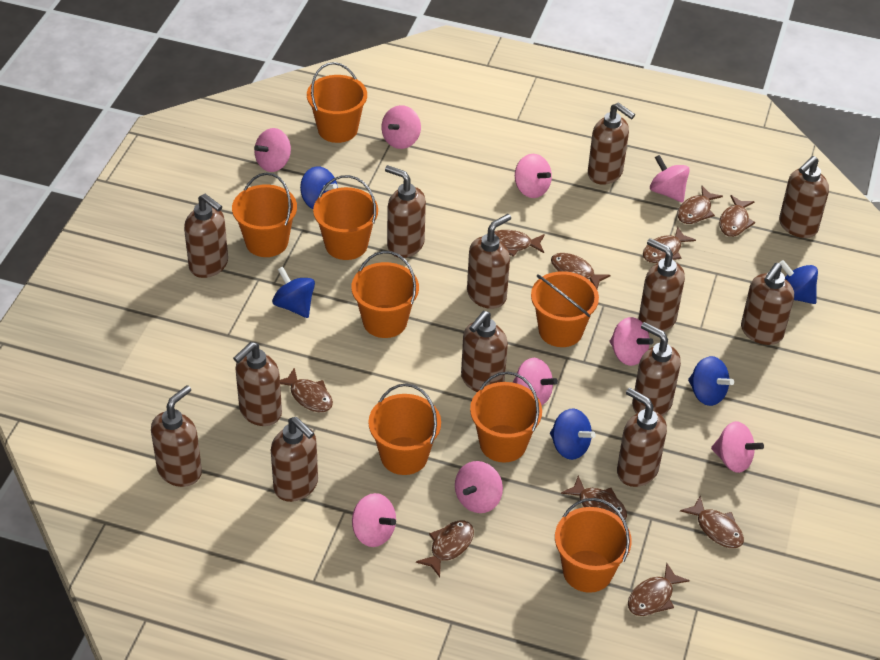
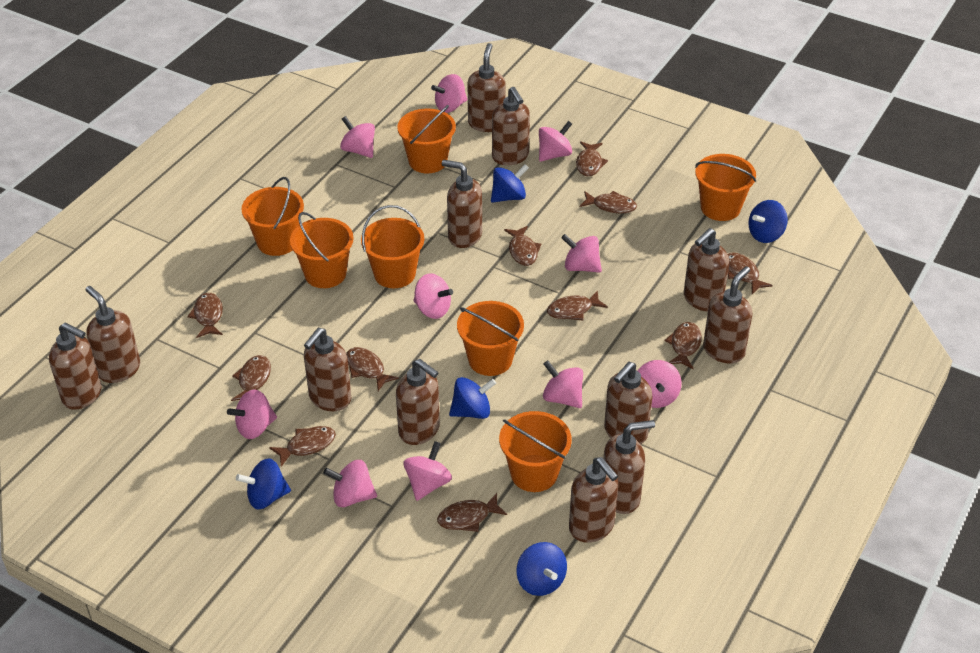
brown fish: [280,367,333,412] [416,520,474,577] [494,230,545,257] [551,253,611,289] [561,475,627,519] [628,563,690,616] [643,226,696,263] [677,186,723,224] [680,496,744,548] [719,195,755,237] = 10 -> [187,293,223,338] [231,355,271,401] [269,426,336,467] [346,347,399,391] [437,493,507,532] [504,226,541,266] [547,290,608,321] [576,141,608,176] [580,191,637,214] [664,322,702,369] [728,252,773,294] = 11
brown soap dispenser: [151,385,202,487] [184,194,228,278] [233,342,282,426] [271,417,318,502] [385,165,426,258] [461,311,508,392] [467,214,511,309] [588,102,635,185] [617,388,667,487] [632,322,681,416] [639,238,685,333] [741,263,794,345] [779,156,829,238] = 13 -> [49,323,102,410] [85,286,140,383] [304,328,351,411] [396,359,440,445] [442,160,482,248] [468,43,506,132] [492,87,530,165] [569,457,618,543] [603,420,655,514] [604,362,652,445] [684,228,729,311] [703,266,752,364] = 12
orange bucket: [232,173,297,257] [307,62,367,143] [313,175,378,260] [351,251,419,338] [368,383,441,475] [470,372,542,462] [531,271,599,347] [555,498,632,593] = 8 -> [242,177,304,256] [290,212,354,288] [361,205,424,288] [397,105,456,173] [457,301,524,376] [499,411,572,492] [695,154,756,221] = 7
pink spinning top: [254,128,291,172] [352,493,396,547] [381,105,421,149] [455,461,503,513] [513,358,558,405] [515,154,552,198] [610,317,653,366] [650,155,690,203] [711,421,764,473] = 9 -> [227,389,277,439] [323,460,377,507] [340,116,375,158] [404,441,452,501] [414,273,453,319] [431,74,467,113] [539,121,572,162] [543,360,583,408] [561,234,602,273] [637,360,682,408] = 10

